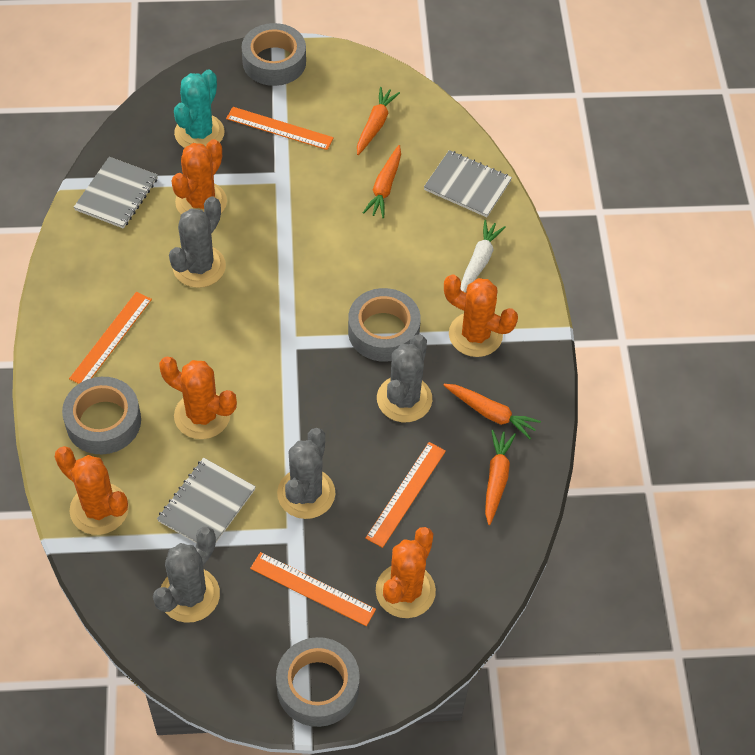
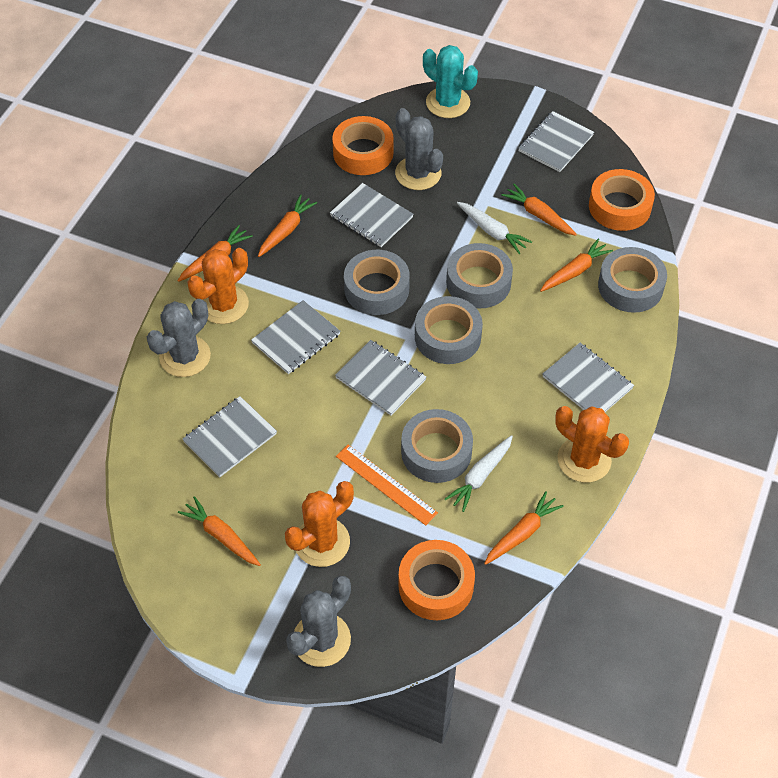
grey cactus: [153,527,220,623] [169,196,226,288] [277,428,335,519] [377,334,432,422] = 4 -> [147,299,211,377] [286,576,351,667] [395,108,443,190] = 3
grey notebook: [74,157,158,229] [157,458,256,543] [424,150,512,217] = 3 -> [183,396,277,477] [251,300,340,374] [330,183,414,247] [335,340,426,415] [518,111,594,172] [542,343,634,412] = 6
grey tape: [62,377,141,454] [242,23,306,86] [276,637,360,727] [348,288,421,362] = 4 -> [344,250,410,315] [401,409,473,483] [415,296,483,364] [446,243,513,309] [598,247,667,313] = 5
orange cactus: [55,446,129,535] [159,357,237,439] [172,139,227,214] [376,527,436,618] [444,274,518,357] = 5 -> [187,248,249,324] [285,481,354,567] [555,406,629,483] = 3
orange carrot: [357,87,400,155] [363,145,401,218] [443,384,541,439] [485,430,516,525] = 4 -> [178,225,253,282] [178,496,261,566] [258,194,317,257] [484,491,564,565] [501,184,577,236] [540,239,613,292] = 6
orange ruler: [69,292,152,384] [226,107,334,150] [250,552,376,626] [365,442,446,548] = 4 -> [336,445,438,526] = 1
orange tape: none = 0 -> [332,116,394,175] [398,540,475,620] [589,169,655,231] = 3
white carrot: [461,220,506,292] = 1 -> [445,435,513,512] [457,202,532,254] = 2

